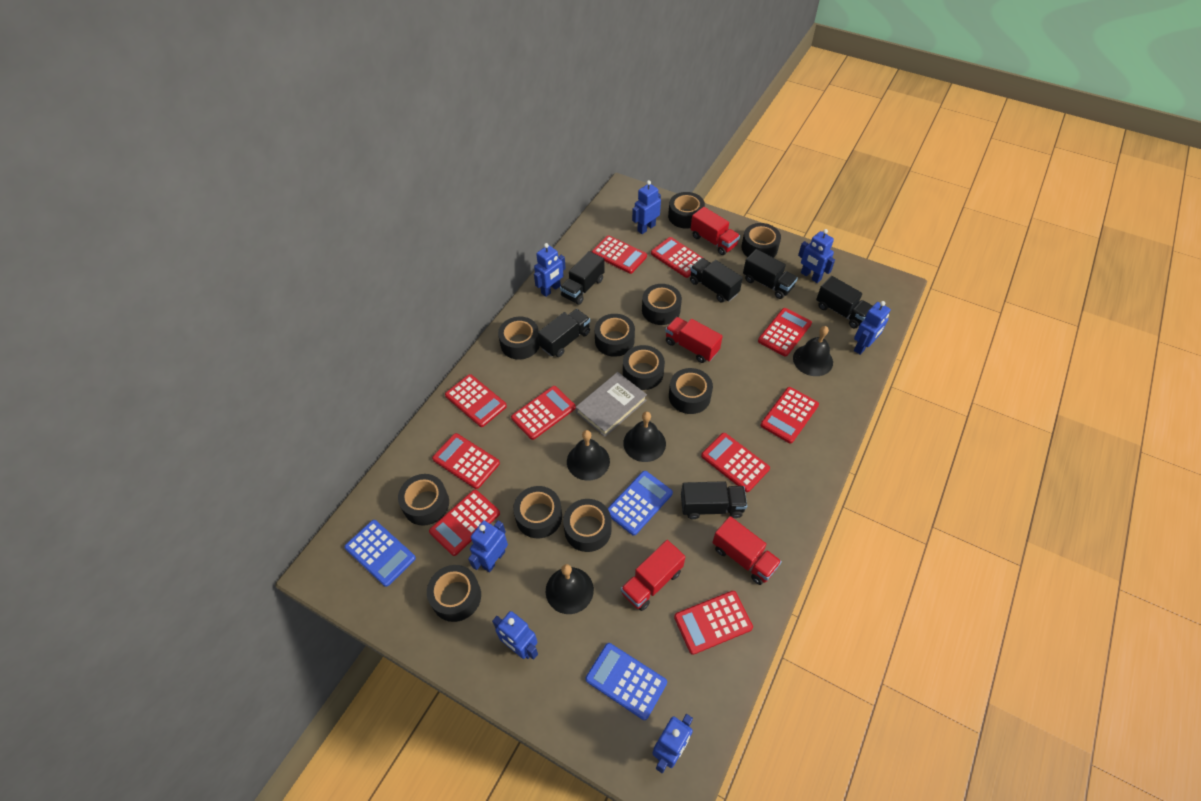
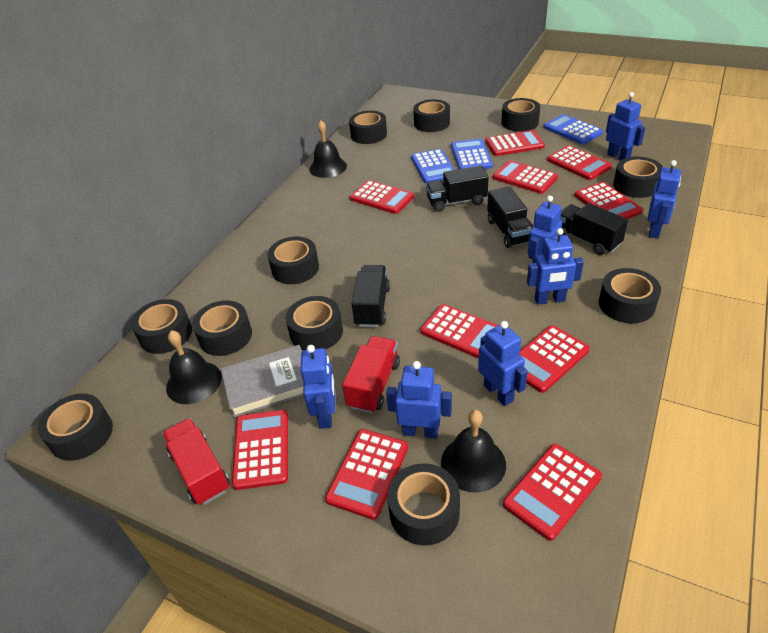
black bell: [546,564,594,614] [567,430,610,481] [623,412,666,462] [793,326,833,376] = 4 -> [166,330,222,404] [309,120,347,178] [441,410,506,493] = 3
black truck: [538,309,590,357] [560,251,605,305] [681,481,747,519] [690,258,743,303] [743,249,798,299] [816,276,872,328] = 6 -> [351,265,390,327] [426,166,489,212] [487,186,533,248] [560,203,628,255] = 4
red truck: [621,540,685,611] [665,317,723,363] [691,207,740,255] [712,516,782,585] = 4 -> [162,418,230,505] [342,336,400,413] = 2

